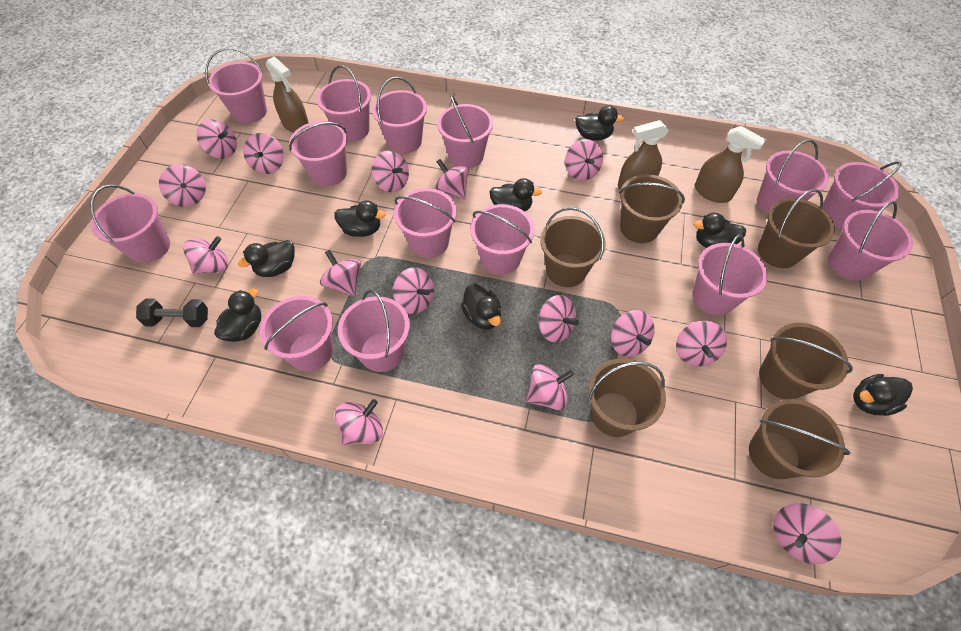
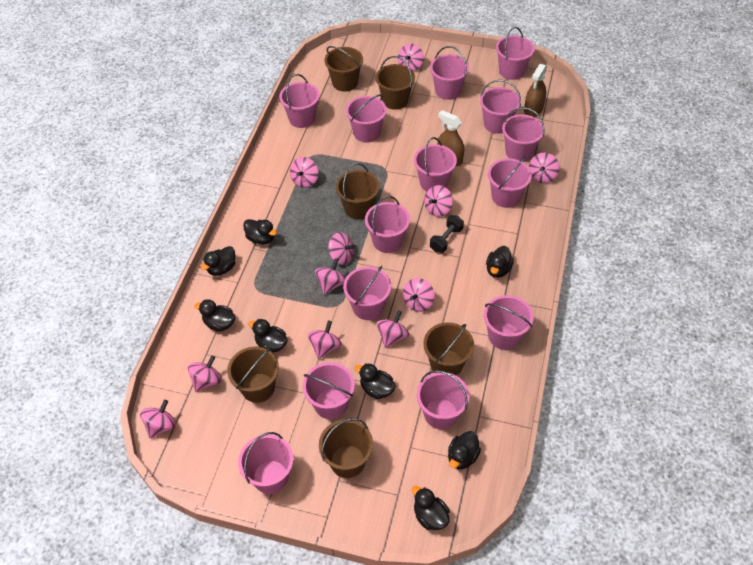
brown spray bottle: [266,56,309,133] [618,120,669,190] [695,126,766,203] = 3 -> [437,110,464,166] [524,64,547,117] = 2
pink spinning top: [159,164,206,207] [183,236,228,274] [196,119,237,159] [243,133,284,174] [320,250,361,296] [335,399,383,445] [372,150,409,192] [393,267,434,314] [434,159,469,200] [526,364,574,410] [539,295,579,343] [565,139,603,181] [611,310,655,357] [676,321,727,366] [774,503,841,564] = 15 -> [140,400,176,438] [188,355,221,392] [290,157,318,188] [308,320,342,359] [315,258,346,295] [328,232,355,265] [376,310,409,348] [398,44,424,72] [403,278,435,312] [425,185,453,217] [529,153,560,183] = 11

